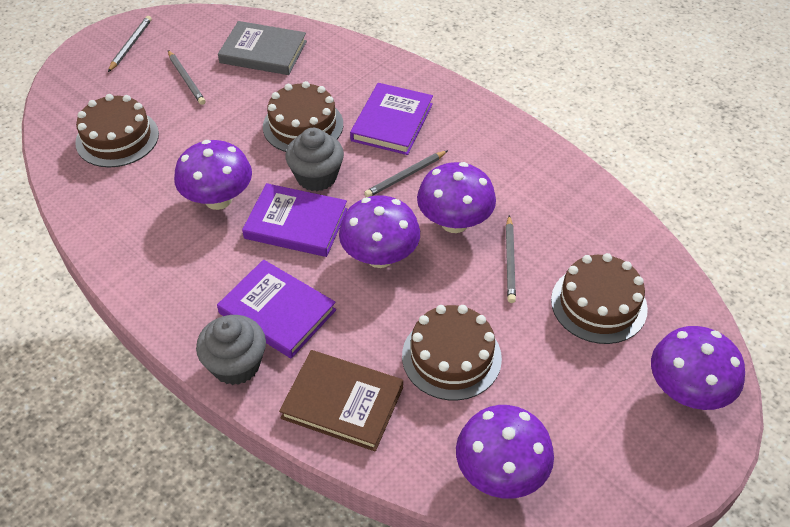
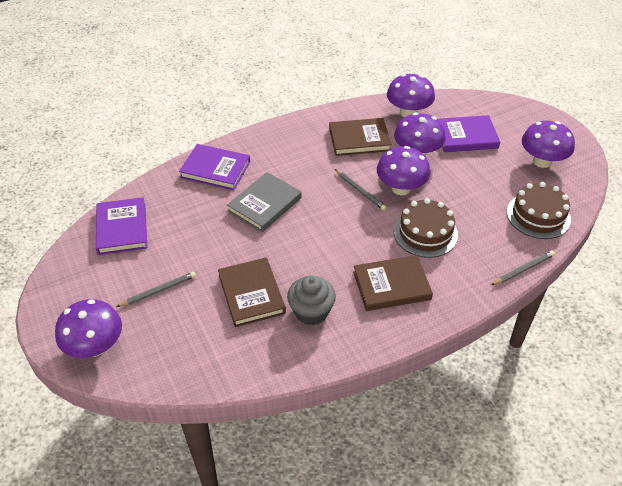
brown book: [279,350,403,451] = 1 -> [218,258,286,327] [329,118,392,156] [353,255,433,311] = 3
brown cake: [75,94,159,167] [263,81,343,152] [402,305,502,400] [551,253,648,344] = 4 -> [394,198,458,258] [507,182,571,239] = 2
grey cupcake: [196,315,266,385] [285,128,344,191] = 2 -> [287,275,336,325] = 1
grey pencil: [108,16,152,72] [168,50,206,105] [364,150,448,197] [506,215,516,303] = 4 -> [117,272,196,307] [335,169,387,211] [492,251,555,285] = 3

